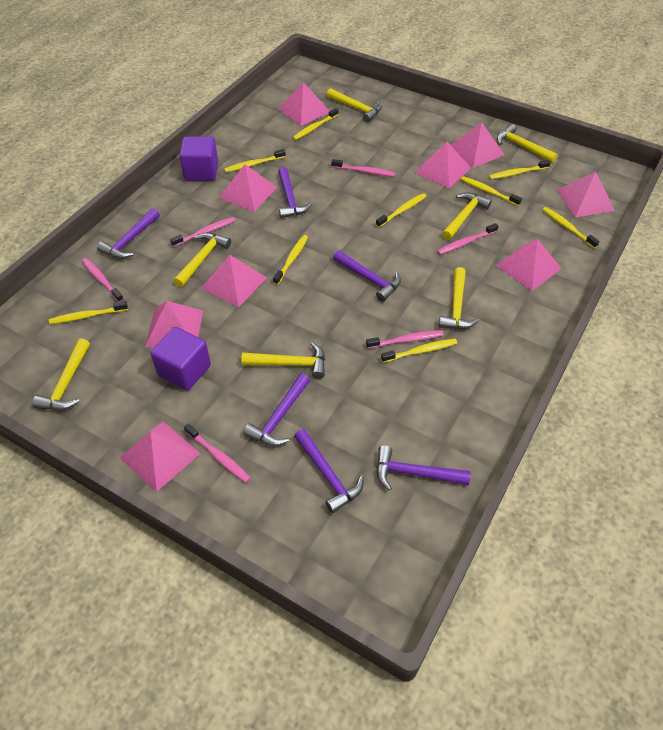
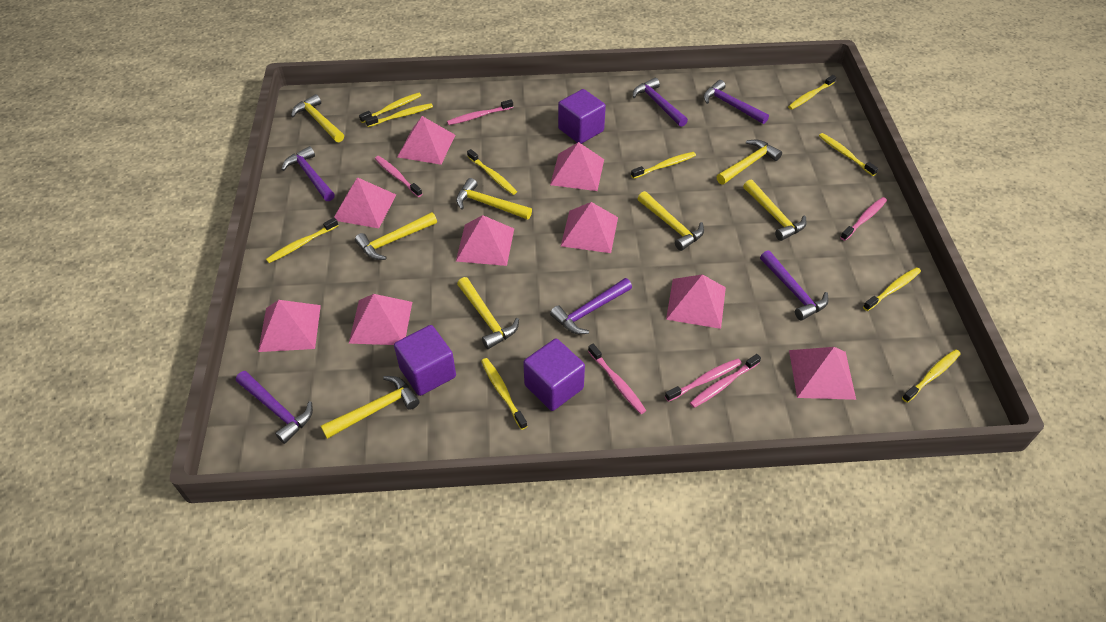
purple cube: [150,327,211,391] [179,137,218,181] = 2 -> [394,325,456,396] [523,338,585,411] [558,89,606,144] = 3
yellow hammer: [32,338,90,410] [174,233,231,287] [241,342,325,379] [327,88,382,122] [439,267,479,329] [442,192,492,240] [497,124,558,163] = 7 -> [291,94,344,142] [321,376,420,439] [355,212,437,260] [456,178,532,220] [457,277,519,349] [638,191,704,251] [716,140,782,185] [743,179,806,241] = 8
yellow toothbrush: [49,301,128,324] [224,149,286,172] [273,235,308,285] [293,108,339,140] [376,193,426,227] [381,339,457,363] [461,176,522,206] [489,160,551,179] [543,207,600,248] = 9 -> [266,218,339,263] [359,93,421,123] [365,103,433,127] [467,149,517,195] [481,358,527,430] [631,152,696,179] [788,75,836,110] [819,133,878,176] [863,267,921,311] [902,349,961,403] = 10

